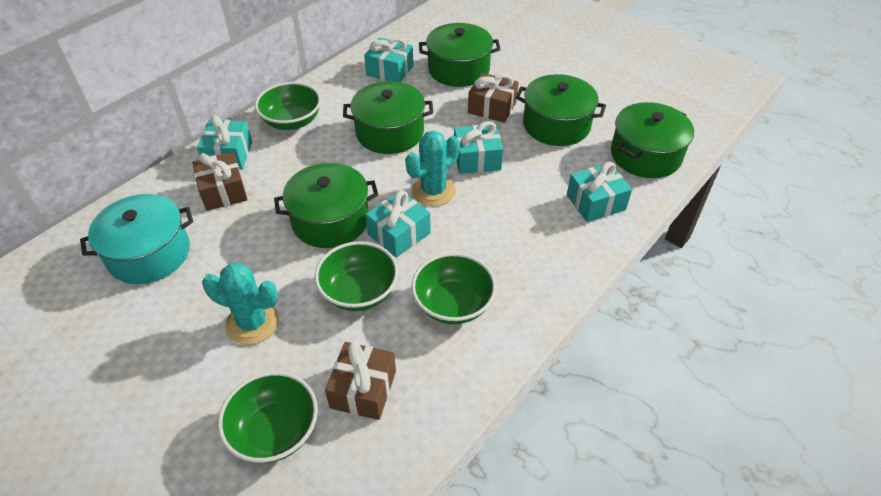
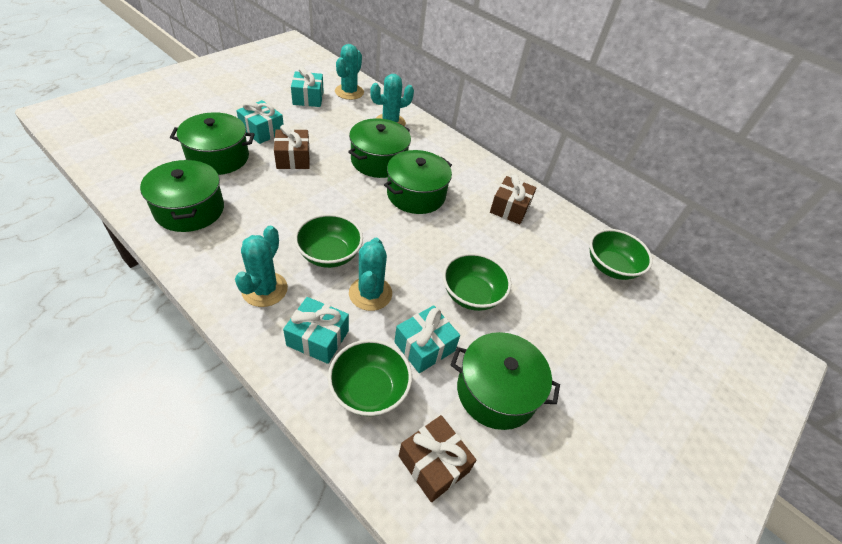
turquoise cactus: [202,263,279,345] [405,131,460,206] = 2 -> [235,225,288,307] [335,44,364,100] [349,238,392,311] [370,74,414,126] = 4
turquoise gift: [197,115,252,169] [364,37,414,82] [365,191,431,257] [454,121,503,174] [567,162,632,222] = 5 -> [236,100,284,144] [283,297,349,364] [291,66,324,107] [394,305,460,373] = 4
turquoise pot: [80,194,193,284] = 1 -> none = 0

